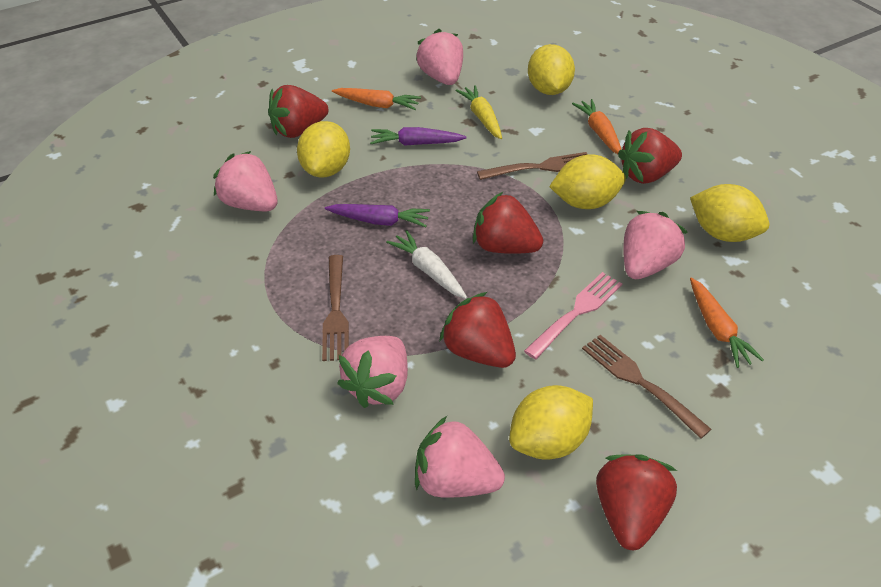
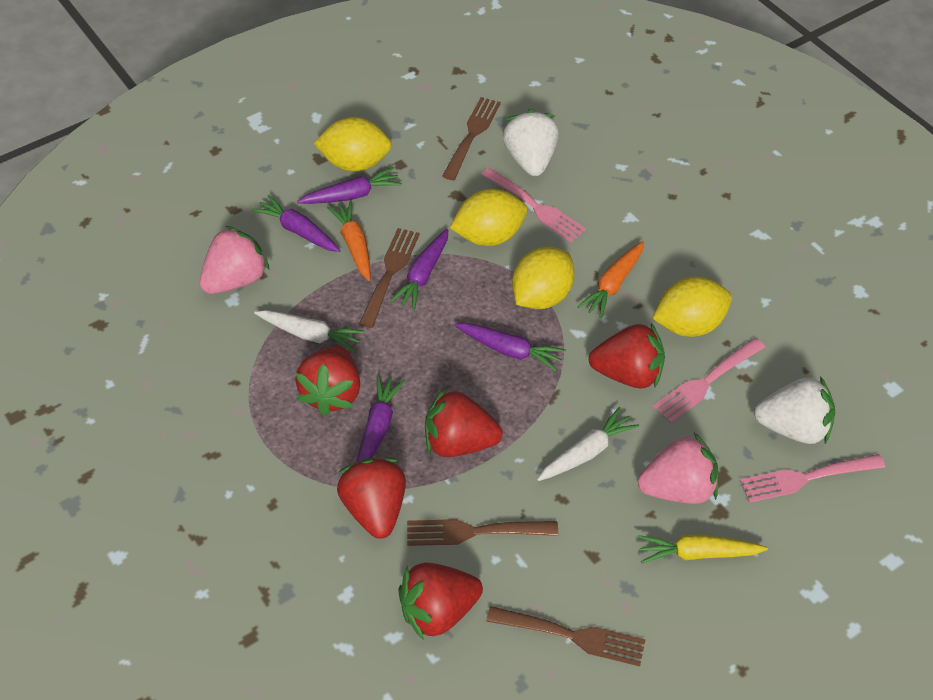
brown fork: [322,255,349,361] [477,152,587,180] [582,335,712,439] = 3 -> [359,228,420,328] [407,519,558,546] [442,97,501,180] [486,606,646,667] = 4
orange carrot: [332,88,421,110] [572,99,621,154] [690,278,764,368] = 3 -> [327,200,370,281] [577,241,644,319] = 2
pink fork: [524,272,622,360] = 1 -> [481,168,586,242] [653,338,765,423] [740,454,885,503] = 3
pink strawberry: [213,151,278,211] [337,336,408,408] [415,416,505,498] [416,29,463,85] [623,211,687,279] = 5 -> [200,226,270,294] [638,433,719,504] = 2
purple carrot: [325,204,430,227] [370,127,467,146] = 2 -> [251,195,341,252] [297,167,401,204] [357,375,405,462] [389,229,448,310] [454,323,566,371] = 5
white carrot: [386,230,467,299] = 1 -> [254,310,364,352] [537,407,639,481] = 2
white strawberry: none = 0 -> [503,109,559,176] [754,376,835,444] = 2
yellow lemon: [297,121,350,177] [509,385,593,460] [528,44,575,95] [549,154,626,209] [690,184,769,242] = 5 -> [314,117,392,172] [450,189,527,246] [512,247,575,309] [652,277,732,337] = 4

